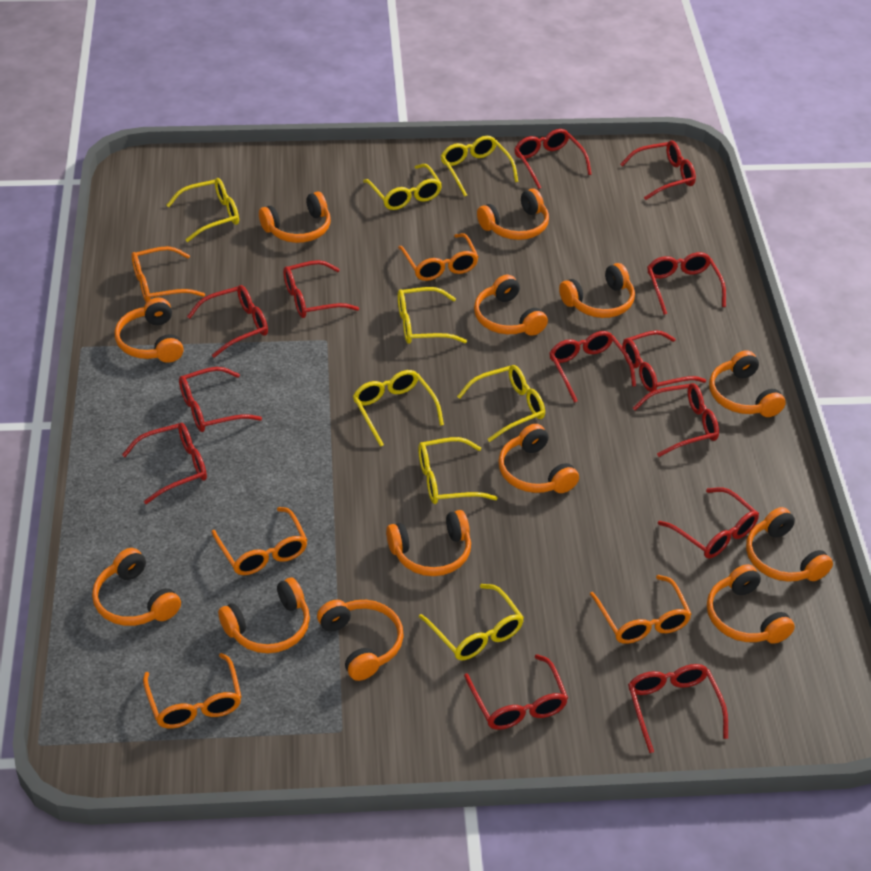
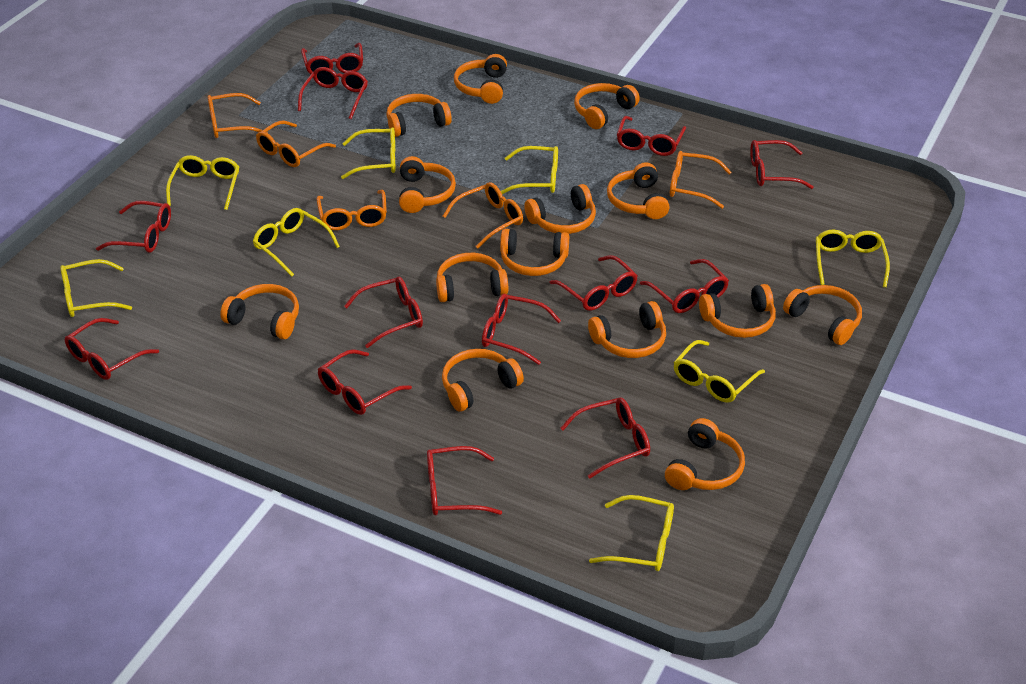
orange headphones: [92,548,181,626] [115,298,184,363] [218,578,310,653] [259,192,331,243] [317,600,404,681] [386,510,471,576] [474,275,548,336] [477,188,549,240] [498,424,579,493] [559,263,635,318] [707,564,795,644] [709,350,786,417] [746,507,833,582] = 13 -> [220,284,299,339] [386,94,452,137] [399,156,456,213] [436,253,508,302] [442,349,524,411] [454,54,507,104] [500,229,569,276] [524,184,596,234] [574,83,640,129] [588,301,666,358] [607,162,670,219] [665,418,745,490] [699,284,776,338] [783,285,862,345] = 14

